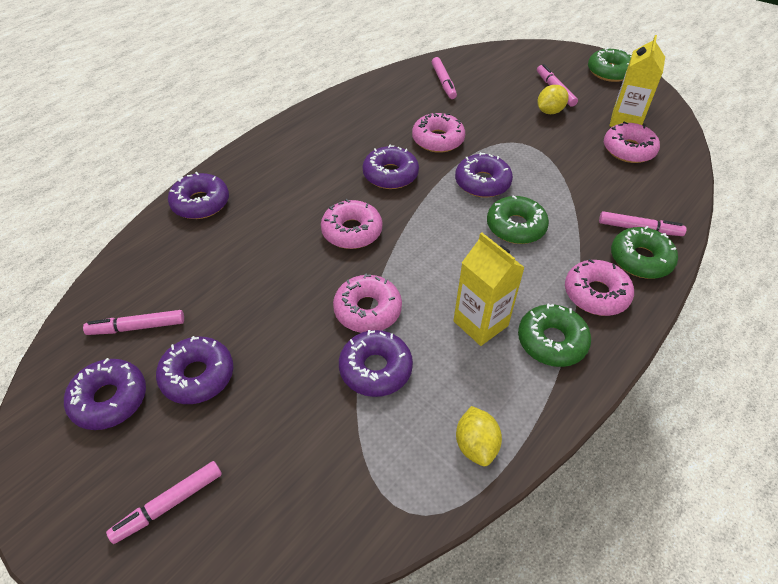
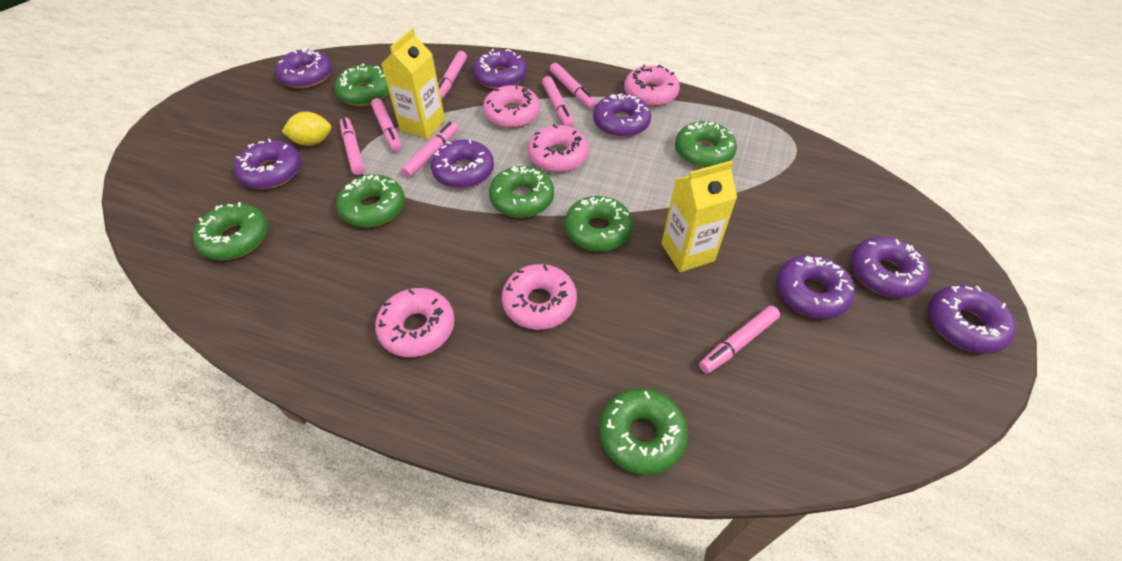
green donut: [487,195,549,244] [518,303,591,367] [588,47,631,82] [611,226,678,279] = 4 -> [193,202,268,260] [335,63,389,106] [337,174,405,227] [489,166,554,218] [564,196,633,252] [599,388,688,475] [675,121,737,168] = 7
pink marker: [83,310,184,335] [106,461,222,544] [432,57,457,99] [537,64,578,107] [599,211,687,236] = 5 -> [340,117,365,175] [371,98,402,152] [401,122,459,178] [438,51,467,100] [542,76,574,127] [550,63,596,109] [699,306,780,373] = 7
purple donut: [64,358,146,430] [156,336,233,404] [168,172,229,219] [339,330,413,397] [363,144,419,189] [455,152,513,198] = 6 -> [234,138,301,189] [276,48,332,88] [431,139,494,188] [473,49,527,89] [593,94,651,138] [776,255,855,319] [850,236,929,298] [928,285,1016,354] = 8
yellow lemon: [456,406,502,466] [537,85,568,114] = 2 -> [282,112,331,146] = 1

